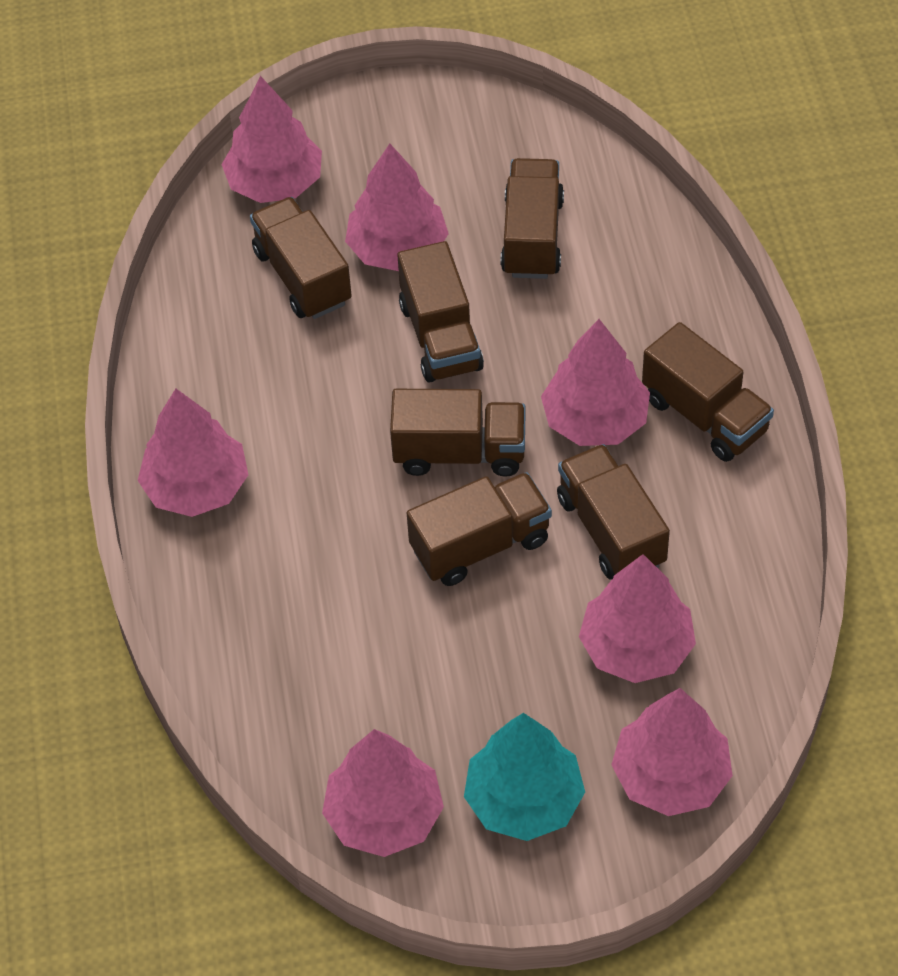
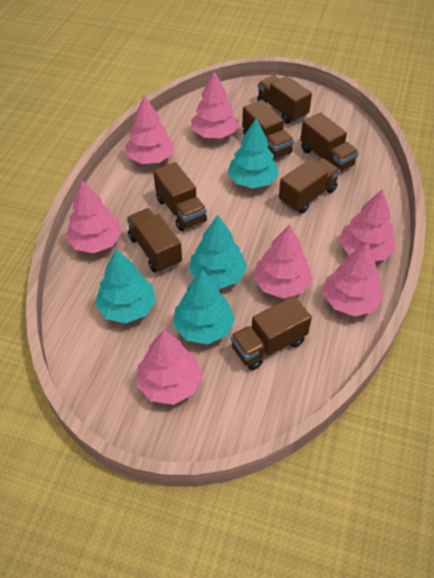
turquoise tree: [464,713,585,841] = 1 -> [95,249,156,323] [173,270,235,344] [189,215,247,289] [227,118,279,188] = 4

